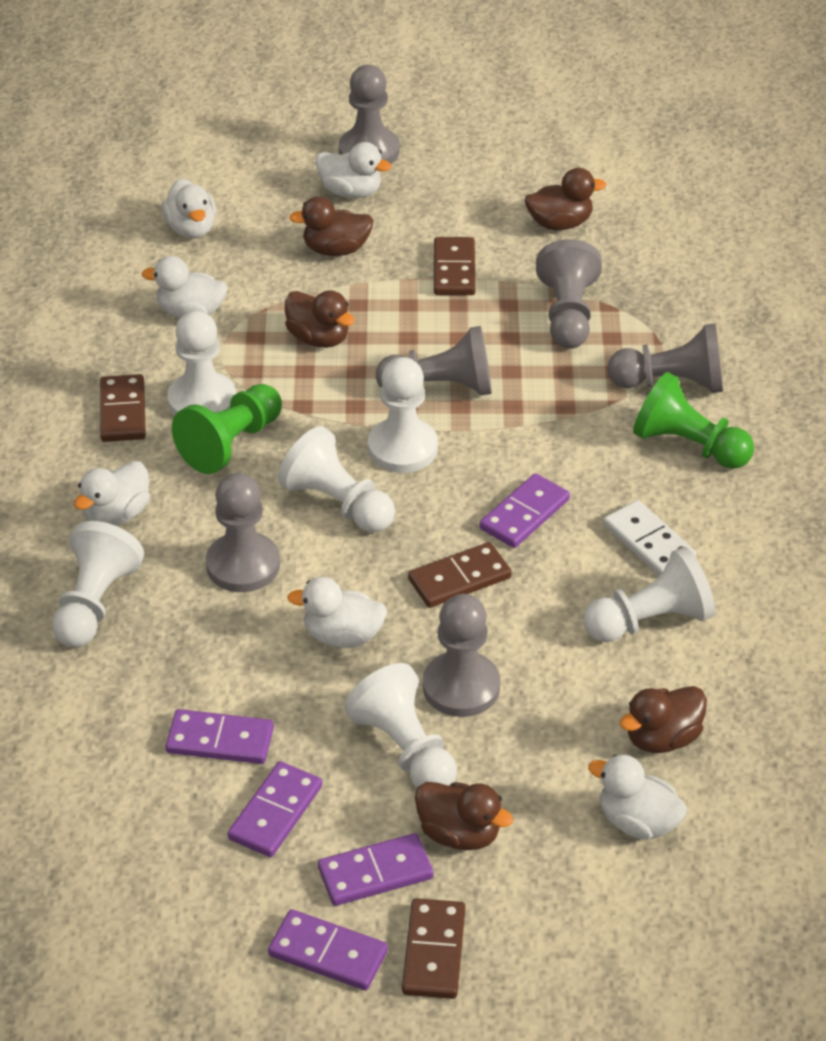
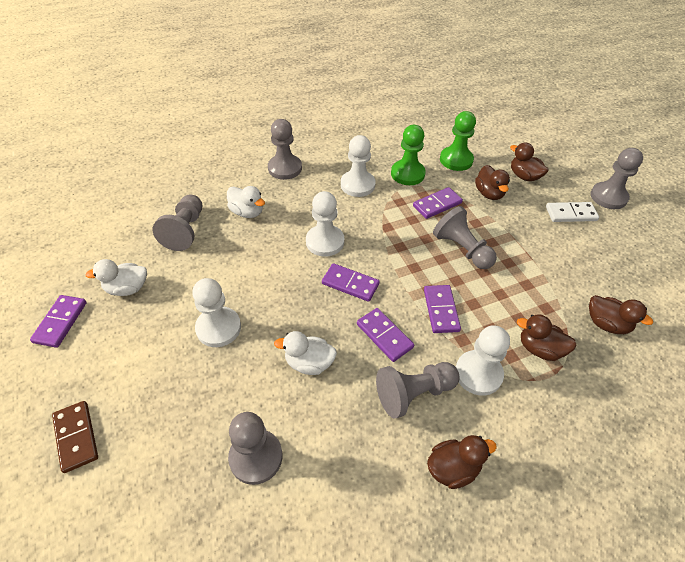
brown domino: [100,374,146,442] [402,898,465,999] [408,542,512,608] [434,237,476,295] = 4 -> [52,401,98,473] = 1
white duck: [74,461,150,526] [142,256,228,318] [162,178,216,239] [287,577,387,648] [316,142,392,198] [588,755,687,840] = 6 -> [85,259,147,296] [227,186,265,218] [274,331,337,375] = 3
white pawn: [52,521,144,647] [167,311,236,416] [278,426,395,532] [344,663,457,788] [368,357,438,473] [583,547,715,643] = 6 -> [192,278,241,347] [306,191,344,257] [341,135,376,197] [456,326,510,396] = 4

